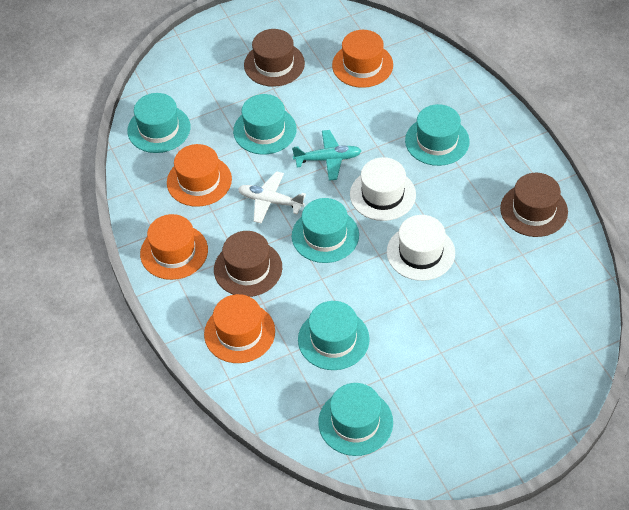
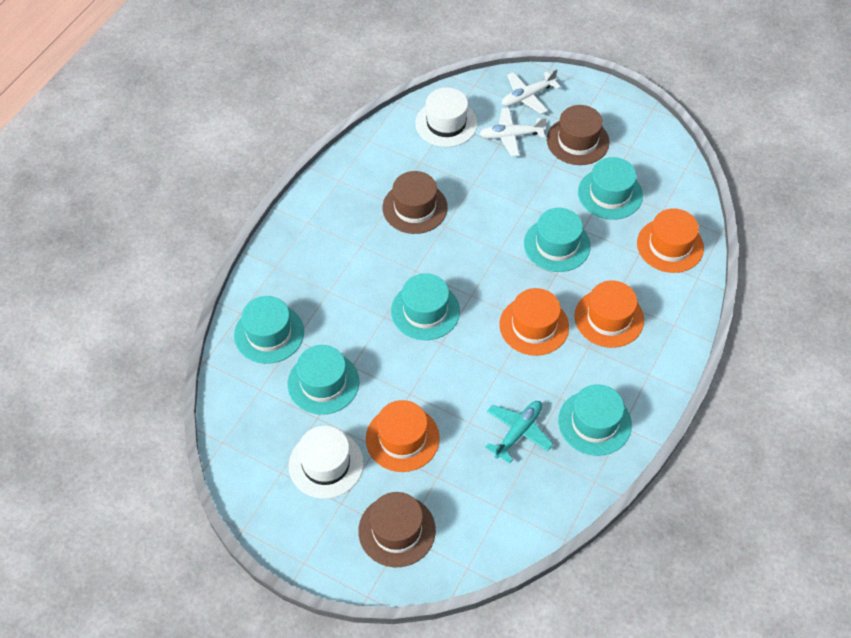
white plane: [238,171,306,224] = 1 -> [480,108,547,156] [502,69,561,114] = 2

